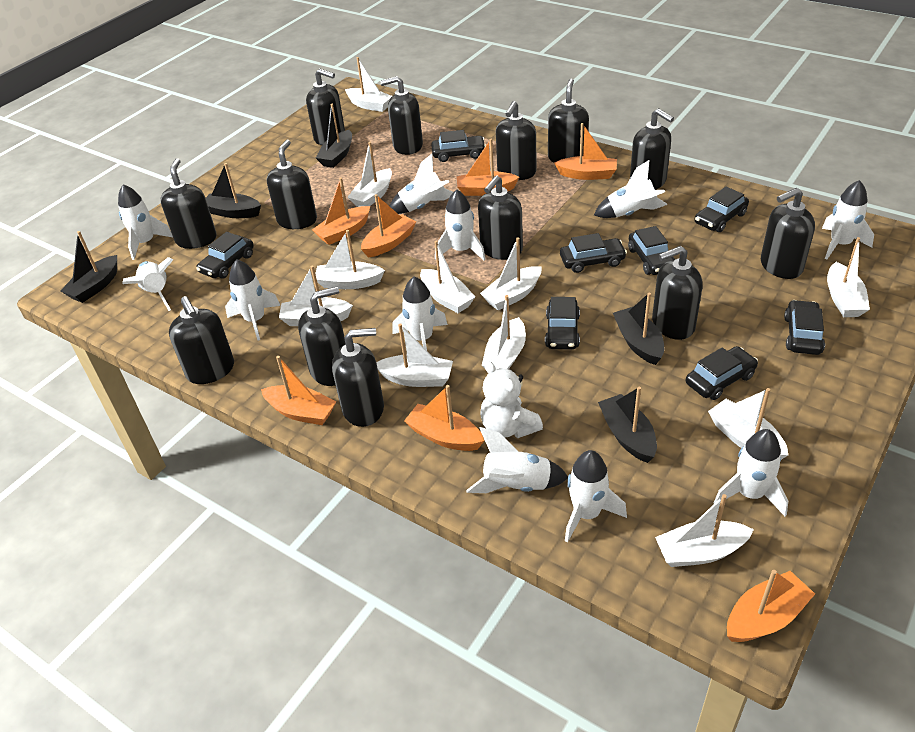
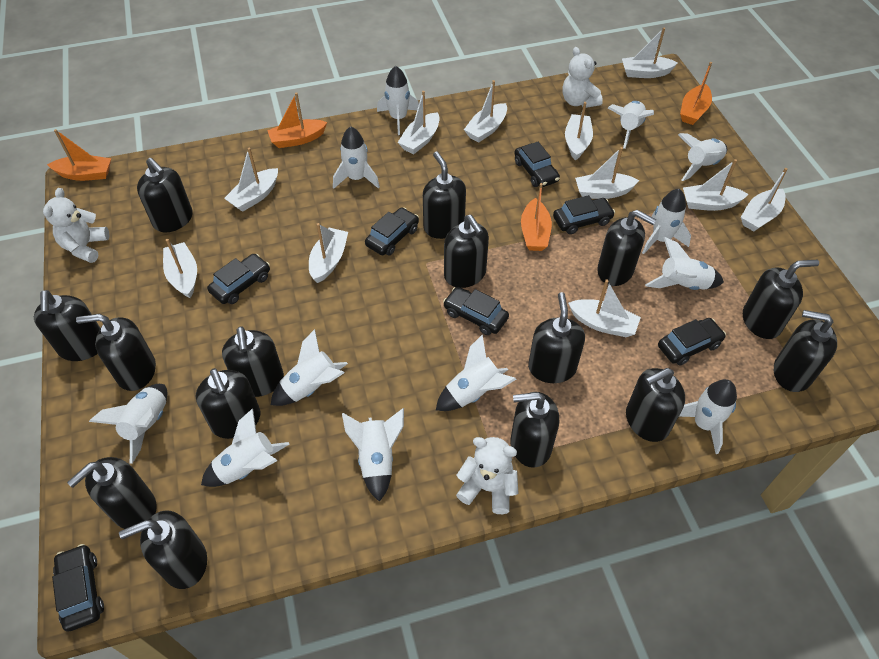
black boat: [60,231,117,303] [206,163,261,218] [316,104,352,168] [598,387,657,463] [613,293,664,365] = 5 -> none = 0
black car: [196,232,254,279] [431,130,486,162] [545,297,580,350] [560,233,627,273] [628,226,675,275] [686,346,758,400] [694,187,749,232] [784,300,825,355] = 8 -> [52,544,104,632] [207,254,270,304] [365,208,419,255] [443,287,509,335] [514,142,560,187] [553,195,615,234] [658,318,726,365] = 7
black soap dispenser: [160,158,216,249] [169,296,234,384] [267,139,317,229] [298,286,346,386] [306,68,345,145] [332,328,384,427] [380,76,423,155] [478,175,523,260] [496,101,536,180] [548,78,589,163] [630,108,674,190] [652,246,703,340] [761,188,815,279] = 13 -> [34,290,100,361] [67,457,157,529] [76,314,156,391] [119,511,207,589] [137,158,193,232] [196,368,260,439] [222,326,284,397] [423,152,466,239] [444,215,489,288] [511,392,559,468] [528,292,585,383] [597,210,656,286] [626,368,685,442] [743,260,819,339] [774,310,837,392] = 15
orange boat: [261,356,337,425] [312,177,370,245] [361,194,417,257] [404,385,484,451] [457,139,519,196] [554,123,617,180] [727,570,815,642] = 7 -> [47,129,111,181] [267,92,327,148] [521,183,552,251] [680,62,712,125] = 4
white rocket: [118,184,173,260] [123,257,173,311] [225,259,281,340] [389,154,453,214] [392,276,448,350] [435,189,486,261] [466,427,568,493] [565,450,627,543] [594,160,667,218] [714,429,788,516] [822,180,874,259] = 11 -> [89,384,167,464] [201,408,290,487] [271,329,348,406] [333,126,380,189] [342,408,404,502] [377,66,419,135] [436,335,516,411] [608,101,654,149] [642,189,691,254] [645,237,724,290] [678,133,727,181] [679,379,737,454] = 12
white teddy bear: [480,361,543,438] = 1 -> [43,188,109,263] [456,437,518,514] [562,47,603,108] = 3

